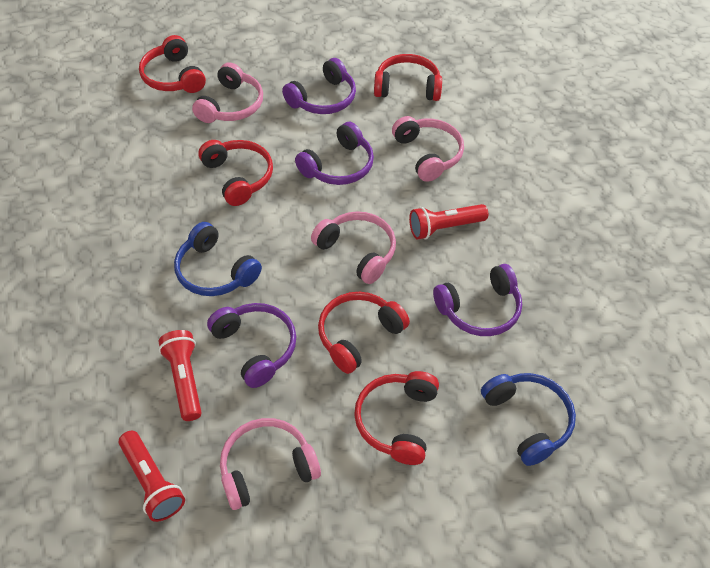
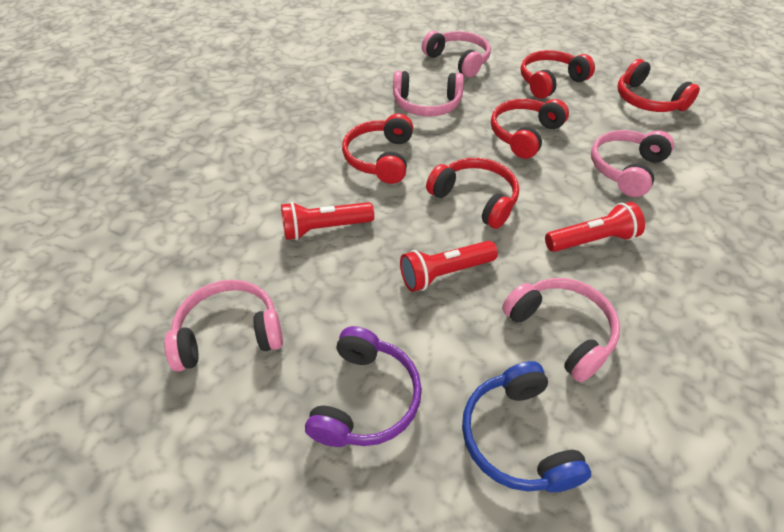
blue headphones: [174,222,262,296] [481,373,576,466] = 2 -> [462,361,591,492] = 1
pink headphones: [192,62,263,123] [220,418,321,510] [311,211,396,284] [392,116,464,182] = 4 -> [164,280,283,372] [393,71,464,117] [422,31,491,77] [502,278,620,382] [591,130,674,197] = 5
purple headphones: [207,303,296,388] [282,58,356,114] [295,122,374,185] [433,264,522,336] = 4 -> [305,326,422,447] = 1

